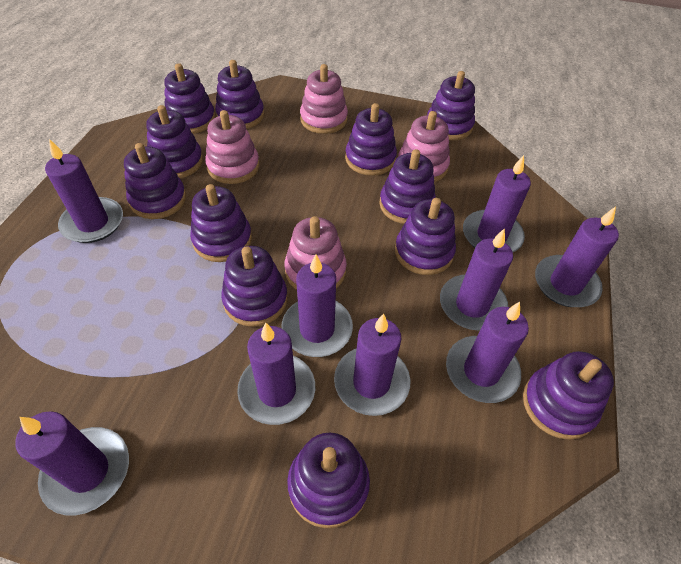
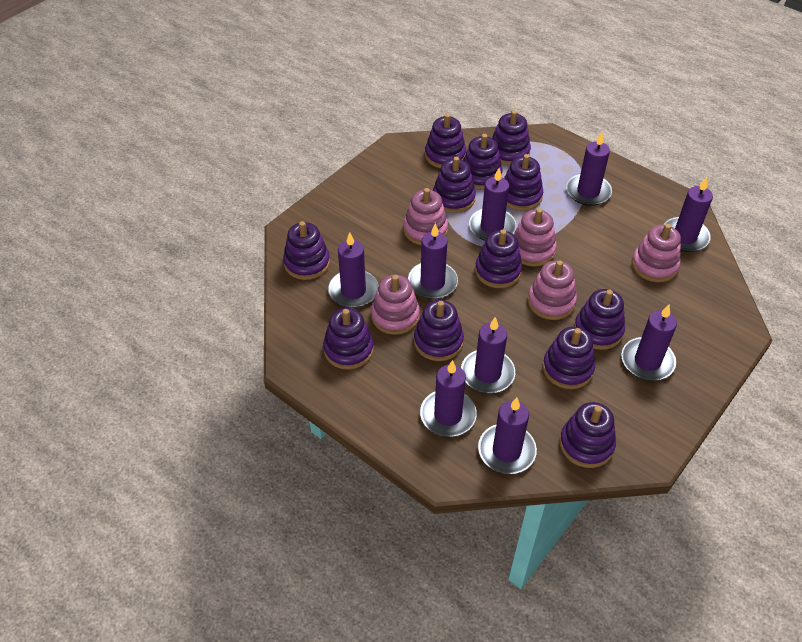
pink stacking toy: [205,110,259,184] [284,216,347,290] [300,64,348,134] [398,111,450,182] = 4 -> [371,275,420,335] [404,188,448,245] [514,208,557,267] [528,260,577,320] [632,224,681,282] = 5

